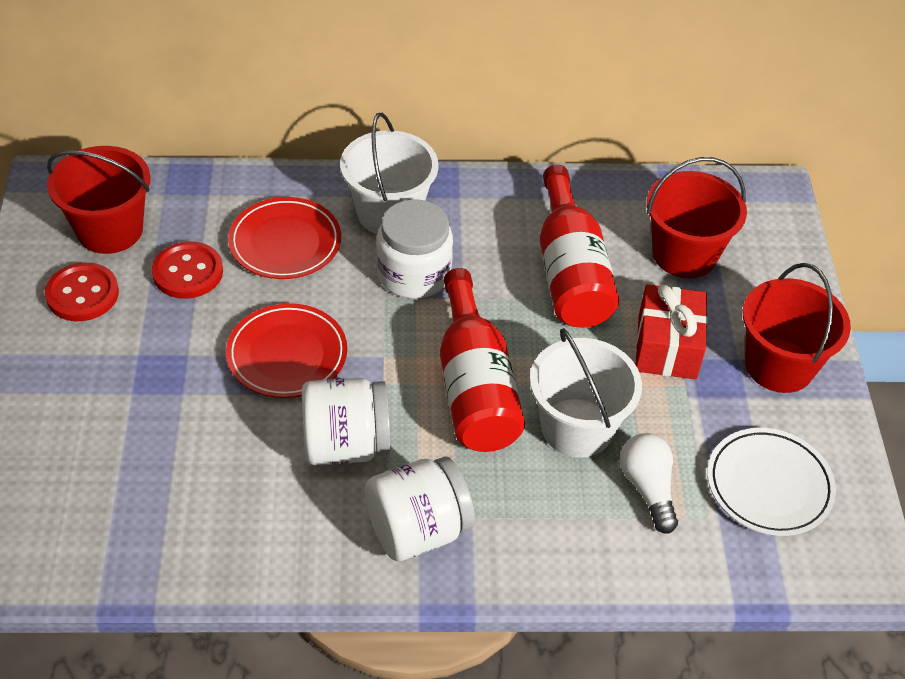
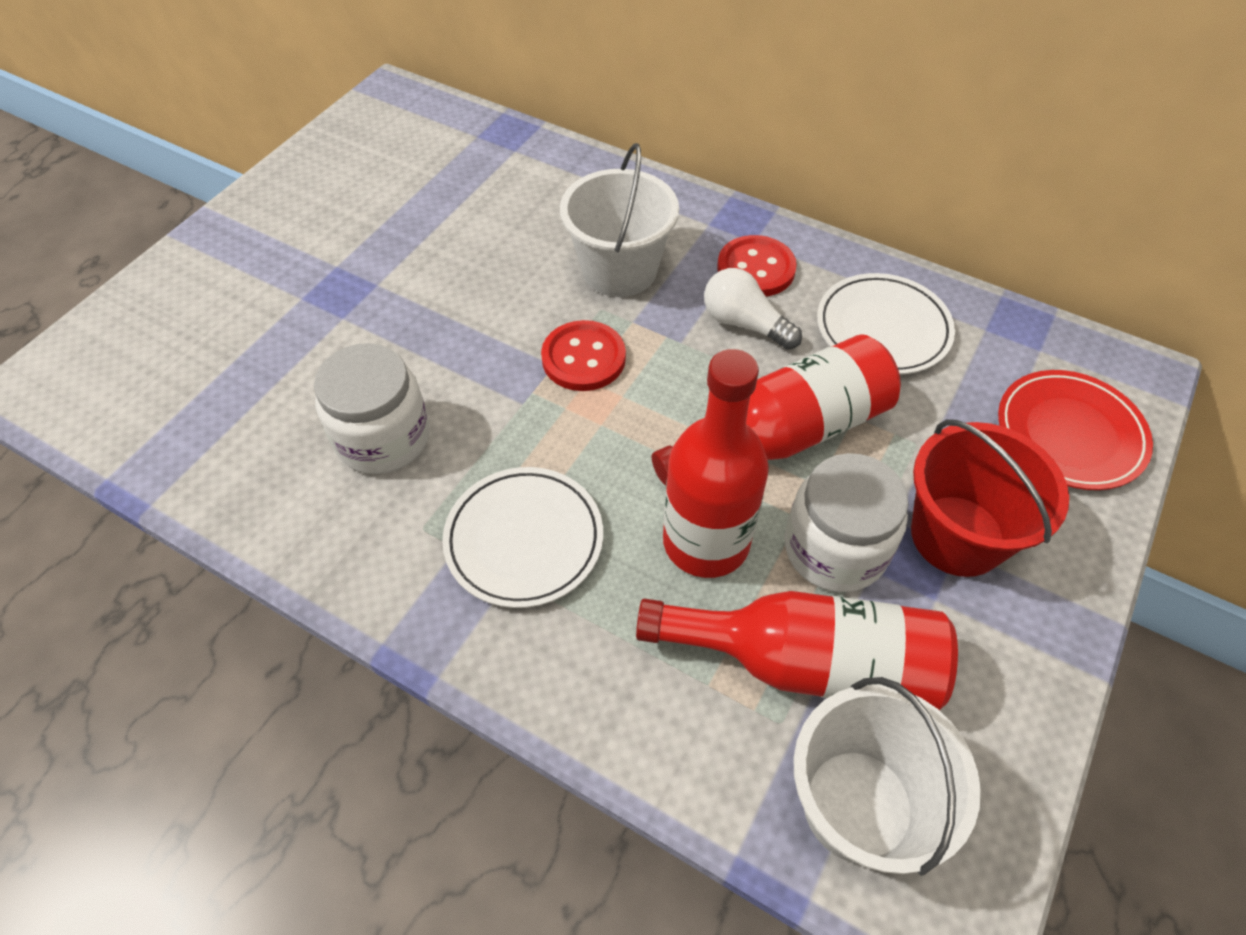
red bottle: [440,268,525,452] [540,165,619,328] = 2 -> [636,591,958,710] [652,334,901,486] [663,349,769,578] = 3
red bucket: [47,146,151,254] [647,157,747,278] [743,263,851,393] = 3 -> [911,419,1069,577] = 1
red gift: [636,284,708,380] = 1 -> none = 0
red plate: [226,303,347,398] [228,197,341,279] = 2 -> [998,370,1153,490] = 1
white jar: [302,378,391,465] [365,456,475,562] [376,199,453,299] = 3 -> [314,343,430,474] [785,453,909,592] = 2
white plate: [707,428,836,536] = 1 -> [442,467,603,608] [817,273,955,375] = 2

